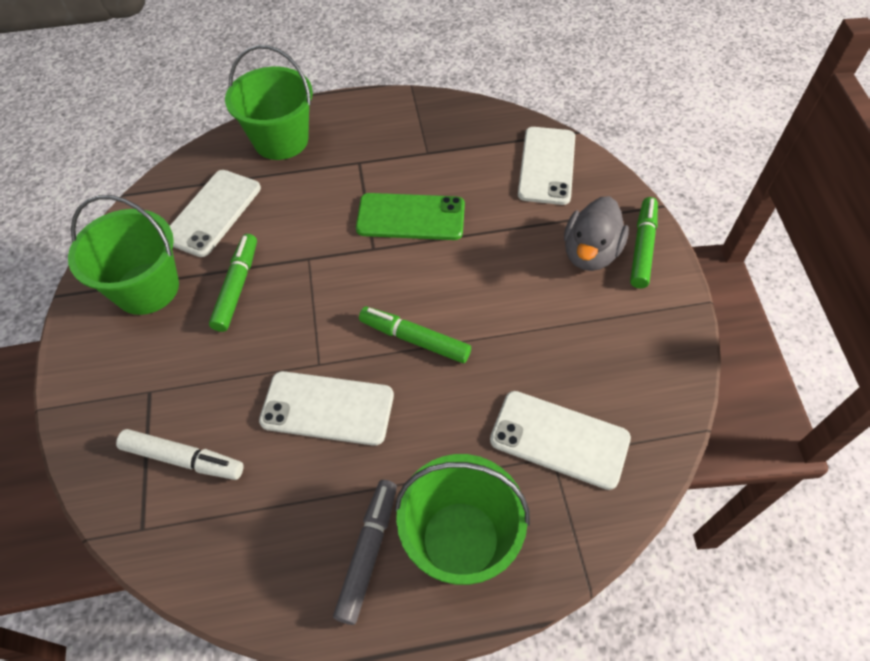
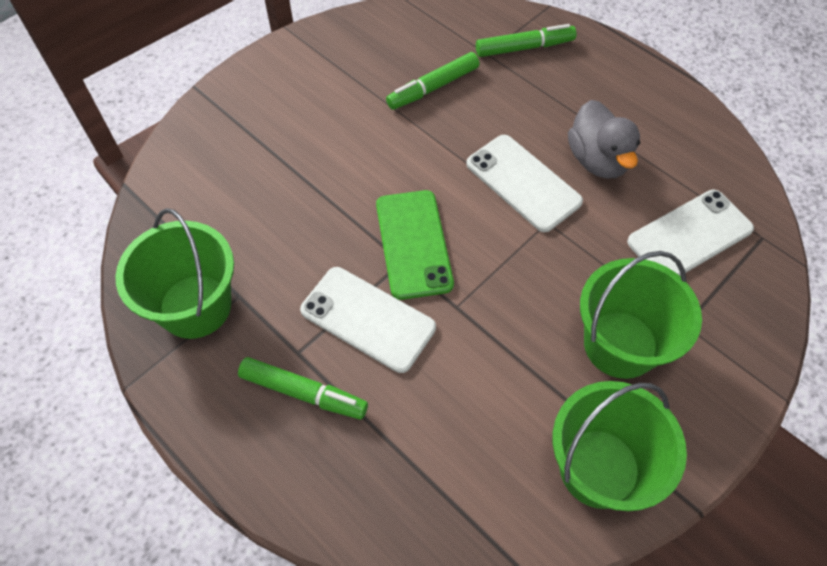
grey marker: [333,480,397,625] = 1 -> none = 0
white marker: [116,429,244,480] = 1 -> none = 0
white phone: [170,170,261,257] [259,371,394,446] [490,391,631,490] [518,127,575,205] = 4 -> [300,267,436,373] [466,135,583,232] [627,190,754,276] = 3

